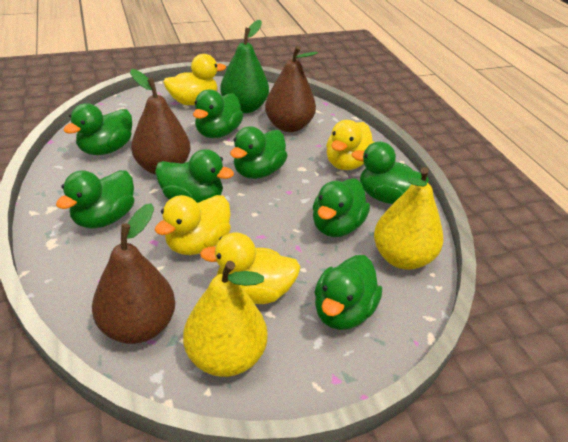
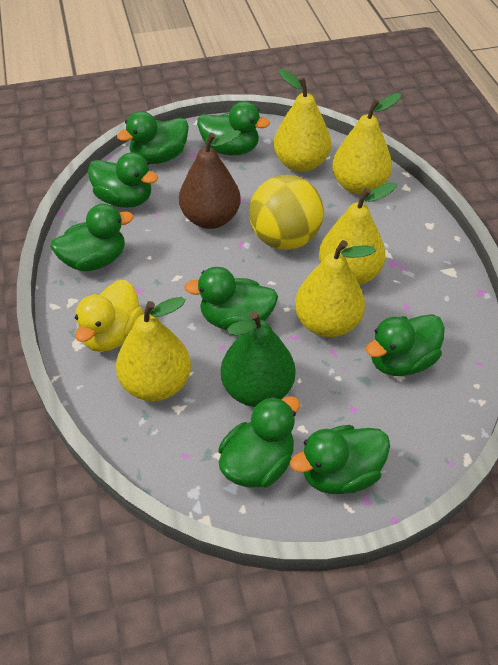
brown pear: [92,203,175,344] [130,69,190,175] [265,46,318,132] = 3 -> [179,130,241,229] = 1
yellow ball: none = 0 -> [249,175,324,250] = 1
yellow duck: [155,195,231,255] [163,54,226,105] [200,232,301,304] [326,120,374,170] = 4 -> [75,280,143,352] = 1
yellow pear: [183,261,267,377] [374,167,444,270] = 2 -> [116,297,191,401] [274,69,331,172] [295,240,376,337] [319,182,397,285] [332,93,401,195] = 5

